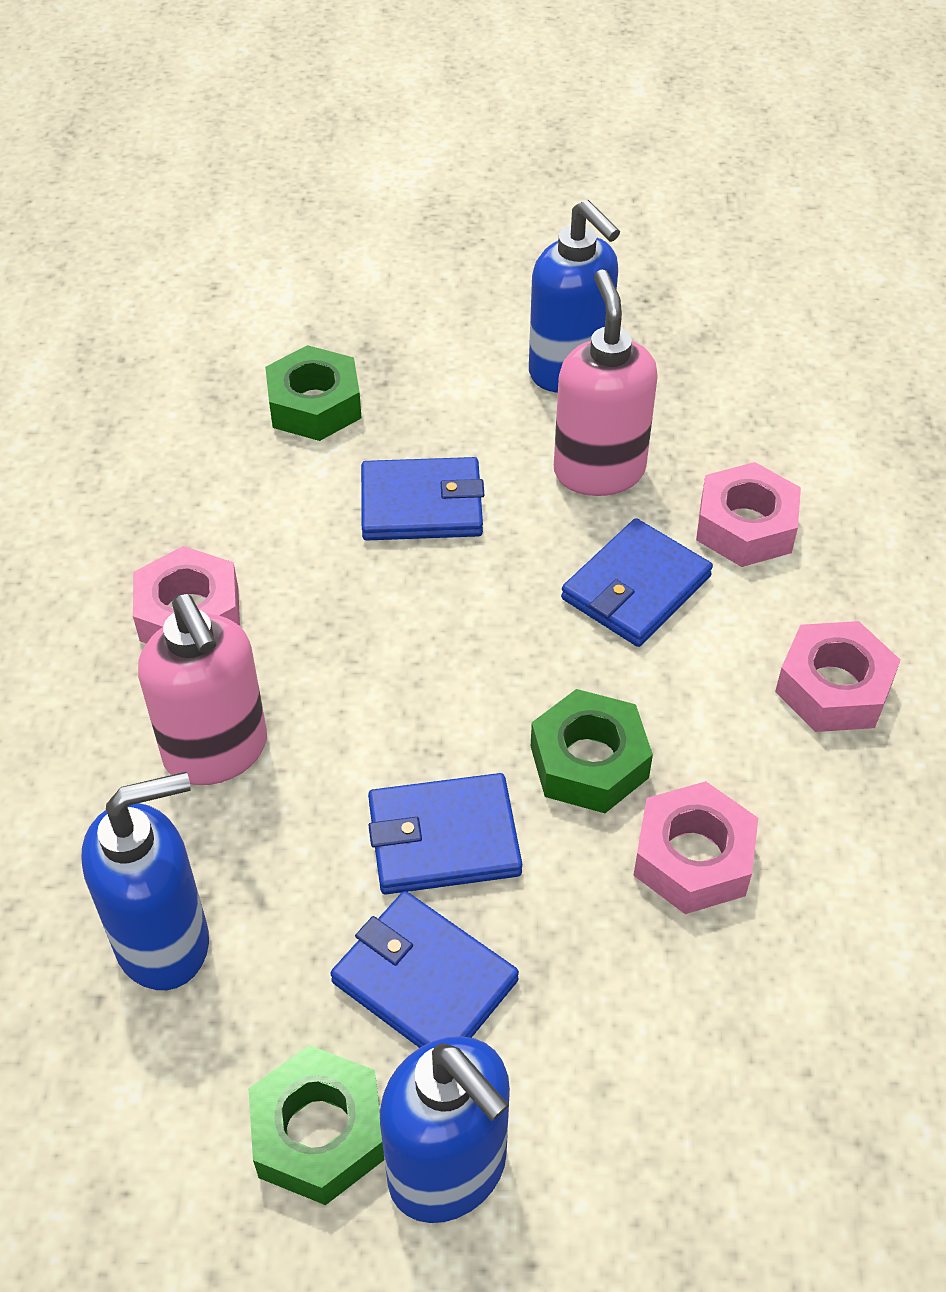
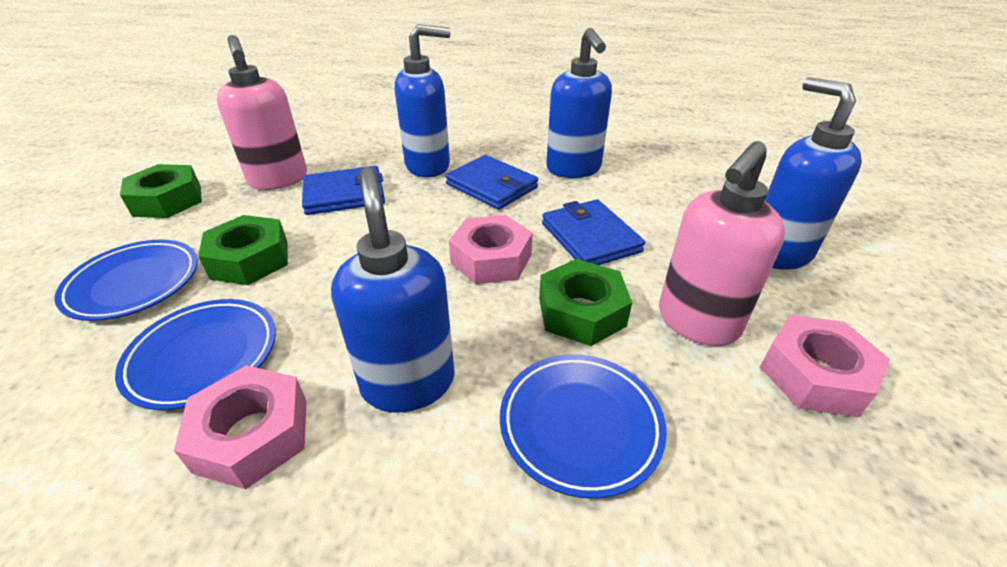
blue plate: none = 0 -> [54,239,198,321] [115,299,276,410] [500,354,667,499] = 3
blue soap dispenser: [81,772,209,990] [380,1036,510,1223] [529,200,620,393] = 3 -> [331,167,455,413] [395,24,451,177] [546,28,612,178] [765,77,862,269] = 4
blue wallet: [330,891,519,1048] [361,457,484,540] [368,773,522,895] [561,518,713,647] = 4 -> [302,166,385,215] [446,155,538,210] [542,199,645,265] = 3
pink nut: [133,546,240,644] [633,781,758,914] [696,462,801,567] [775,621,901,732] = 4 -> [174,365,306,489] [449,215,532,284] [760,315,890,418] = 3

